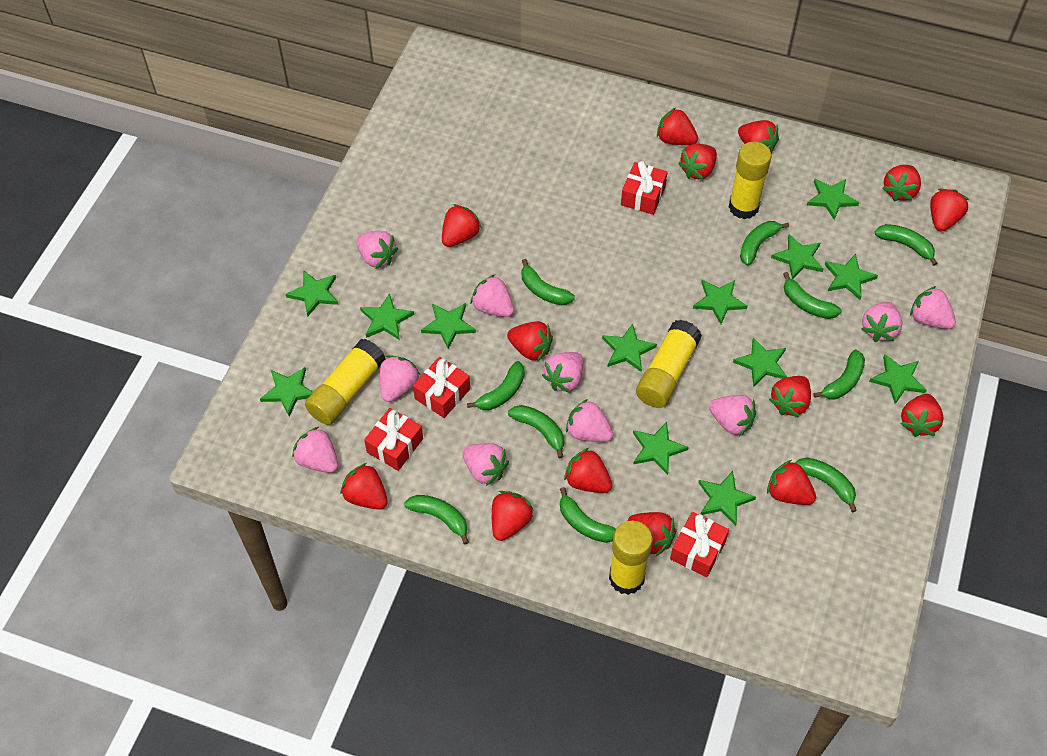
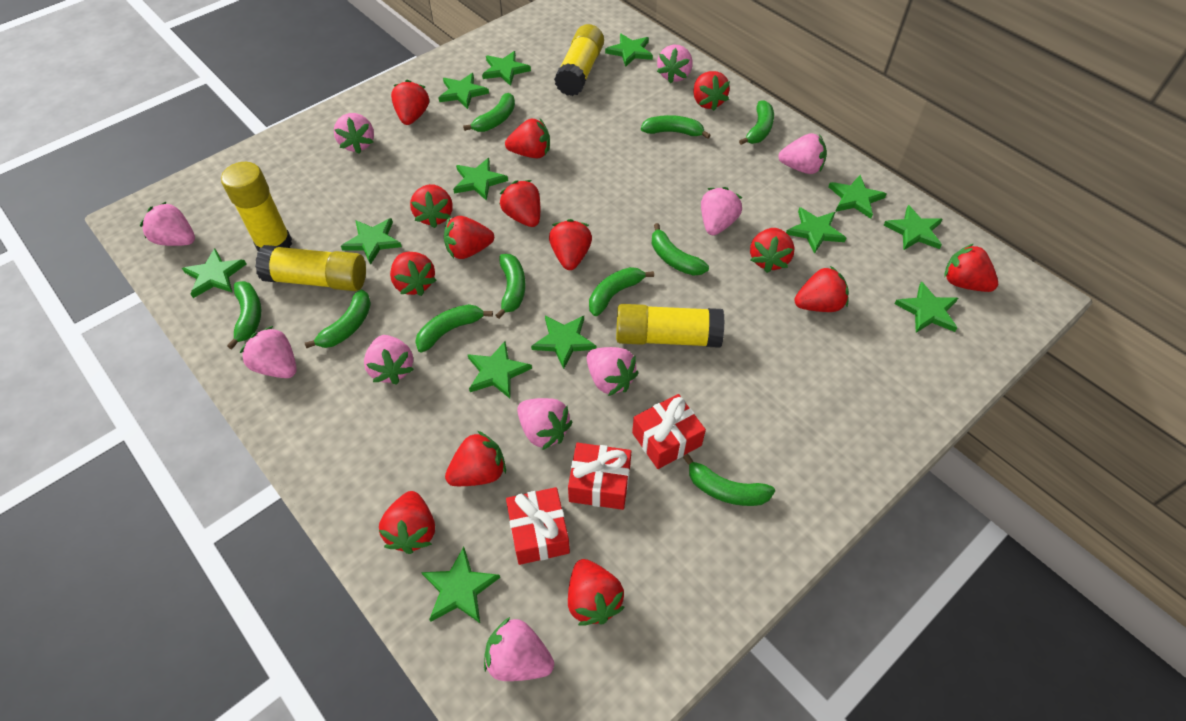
red gift: [364,408,423,471] [413,357,470,418] [621,161,667,215] [670,512,729,577] = 4 -> [506,487,570,565] [568,443,632,510] [632,394,706,469] = 3

